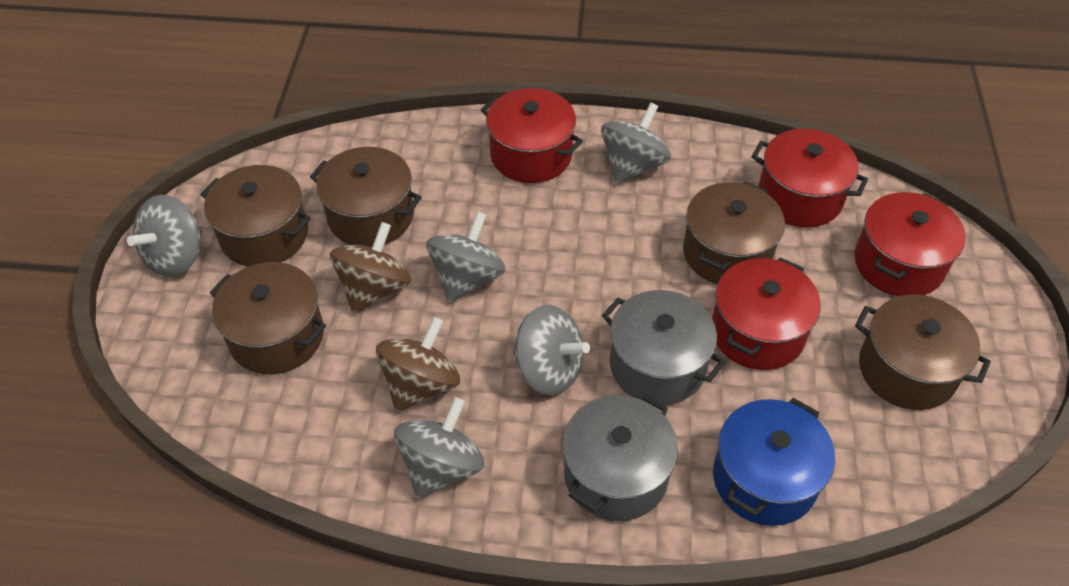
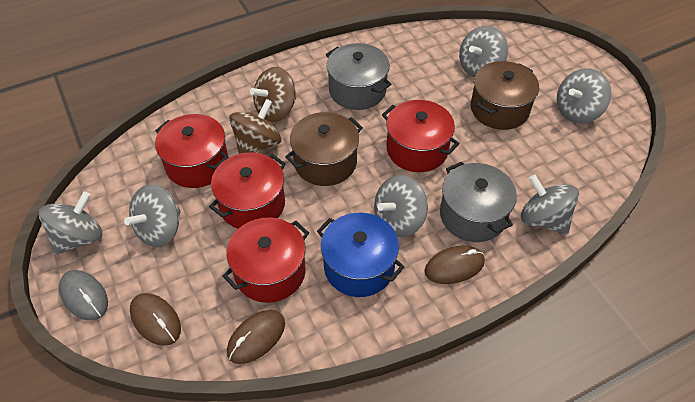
brown mouse: none = 0 -> [130,293,181,346] [227,310,285,364] [425,246,485,284] = 3
brown pot: [200,165,311,267] [210,262,326,374] [310,147,422,247] [683,182,785,284] [855,294,991,410] = 5 -> [285,112,363,186] [471,61,539,130] = 2
grey mouse: none = 0 -> [59,270,108,321] = 1
grey spinning top: [127,195,202,277] [394,397,484,499] [426,211,505,303] [513,305,590,395] [601,102,671,184] = 5 -> [39,192,102,255] [124,185,181,247] [374,175,428,237] [459,26,508,77] [521,174,579,235] [557,68,612,124] = 6

